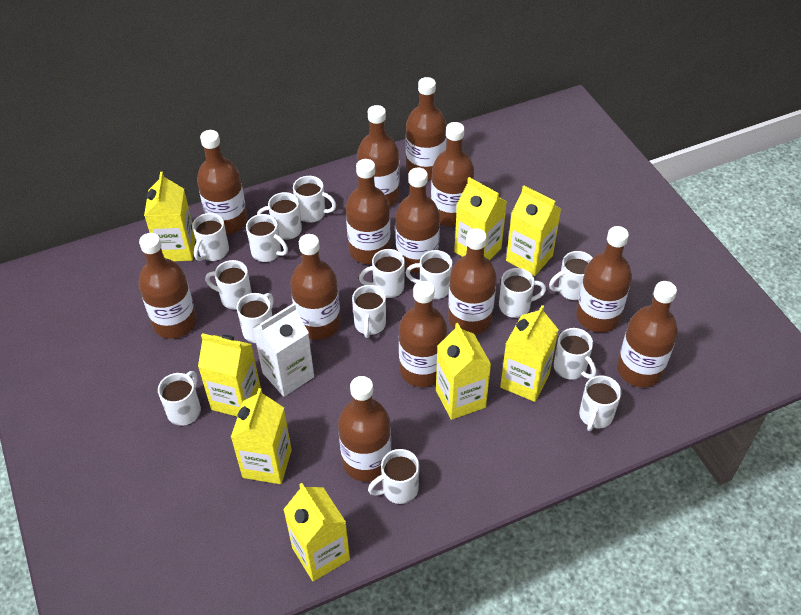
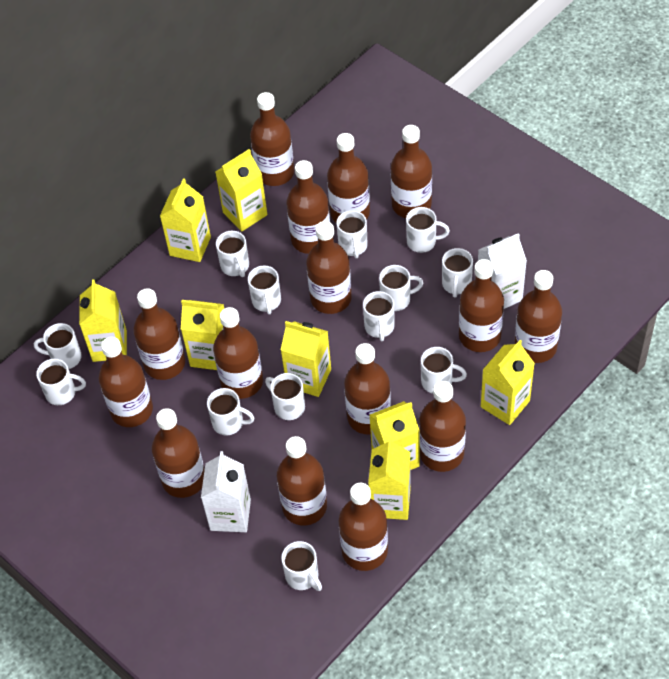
brown bottle: [138,233,197,339] [197,130,248,234] [290,234,341,340] [338,376,391,482] [346,159,390,264] [357,105,400,207] [395,168,440,273] [399,281,447,387] [406,77,447,181] [431,122,474,227] [448,228,497,334] [576,226,632,332] [617,281,678,387] = 13 -> [99,337,153,427] [133,288,185,380] [152,408,205,498] [213,307,263,399] [250,92,294,186] [277,436,327,526] [287,160,330,254] [306,221,352,314] [327,133,370,222] [339,483,388,571] [344,343,391,435] [391,125,432,218] [419,381,466,472] [459,259,504,352] [514,270,562,363] = 15
white carton: [253,303,314,397] = 1 -> [201,451,251,532] [478,233,527,309] = 2
white mug: [158,371,201,426] [192,213,229,261] [205,260,252,310] [237,293,274,343] [246,214,288,262] [257,192,302,240] [293,176,336,223] [352,285,386,338] [359,249,405,298] [368,449,419,504] [406,250,452,299] [499,268,546,318] [549,251,593,300] [554,328,596,380] [579,375,621,431] = 15 -> [34,323,82,369] [36,359,86,405] [207,388,254,435] [216,231,249,277] [248,265,281,315] [265,373,305,420] [281,541,322,591] [336,210,368,258] [363,291,395,341] [379,265,423,311] [406,207,450,253] [421,347,467,394] [442,248,473,298] = 13

